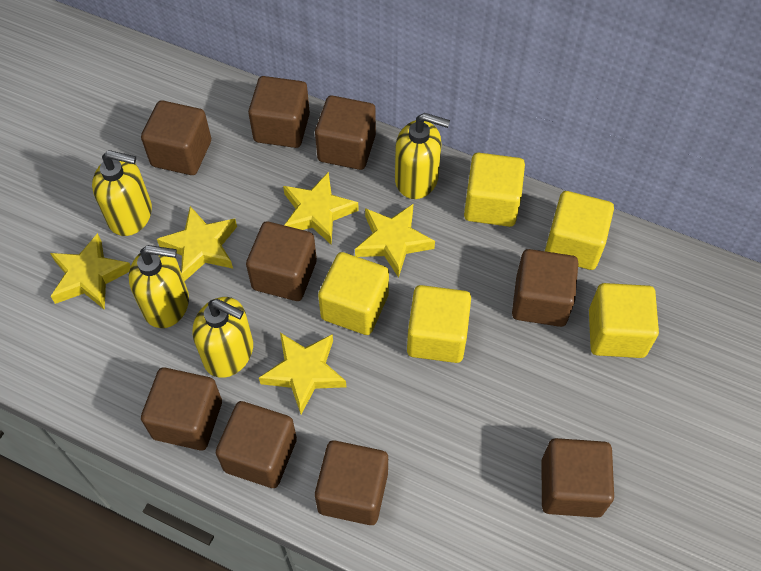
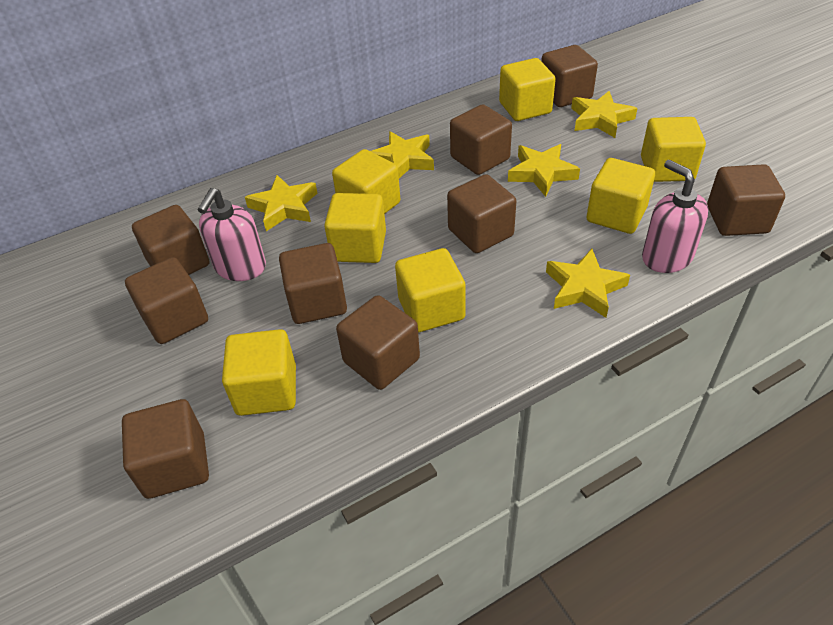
pink soap dispenser: none = 0 -> [197,188,266,281] [642,160,709,273] = 2
yellow cube: [318,252,389,335] [407,285,471,363] [464,153,525,227] [545,191,614,270] [589,283,659,358] = 5 -> [222,329,296,416] [324,193,386,263] [332,149,400,214] [395,248,465,333] [499,58,556,121] [587,158,655,234] [641,117,706,182] = 7
yellow soap dispenser: [92,150,152,236] [129,245,189,328] [192,297,253,378] [395,113,450,199] = 4 -> none = 0

